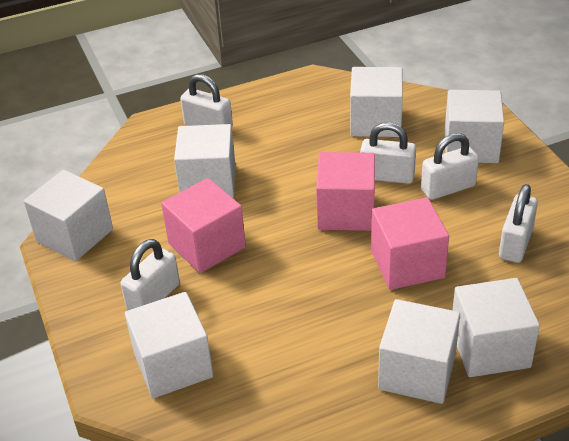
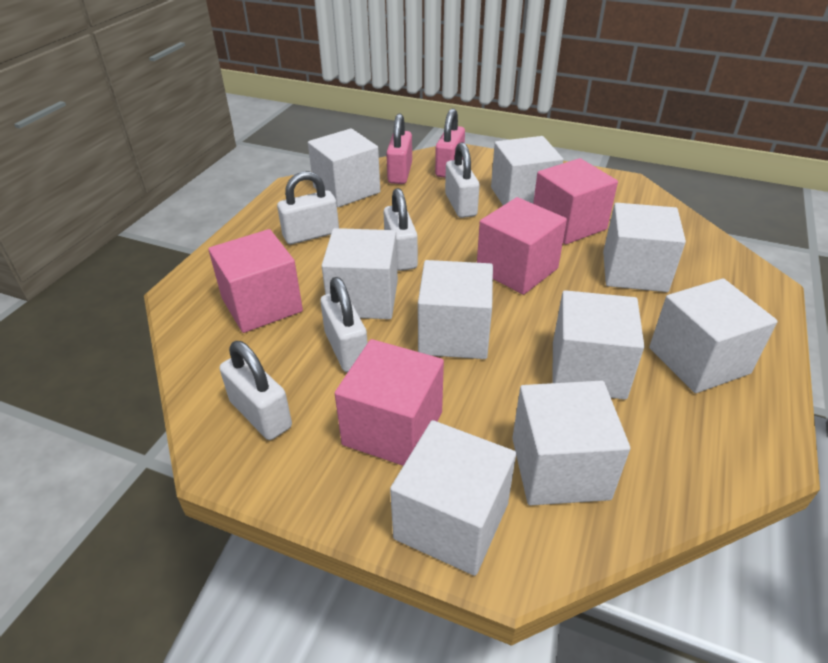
pink cube: [161,178,246,273] [316,152,375,231] [371,197,449,290] = 3 -> [208,229,303,333] [335,339,444,466] [477,197,567,295] [533,158,618,245] = 4
pink padlock: none = 0 -> [386,114,412,184] [435,108,465,178] = 2
white cube: [24,170,113,261] [125,292,213,398] [174,124,236,198] [350,67,403,137] [378,299,460,404] [445,90,504,163] [453,278,540,377] = 7 -> [308,128,380,207] [322,228,398,319] [390,420,516,576] [418,260,493,359] [491,136,563,205] [512,381,630,506] [552,290,644,399] [603,203,686,292] [649,278,778,393] = 9

